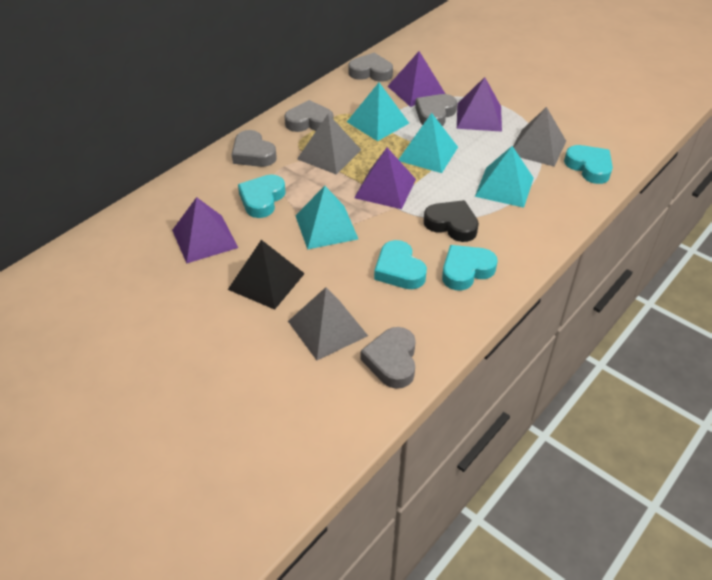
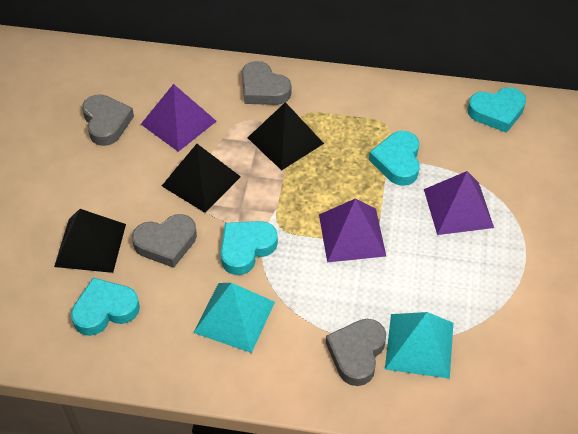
black heart: [424,200,479,242] = 1 -> none = 0
black pyramid: [228,240,305,310] = 1 -> [54,209,126,273] [162,144,241,213] [248,102,324,171] = 3
grey heart: [232,130,277,167] [284,100,334,132] [349,53,393,82] [361,327,416,389] [415,94,457,126] = 5 -> [82,94,134,146] [132,214,197,268] [242,61,291,105] [326,319,386,386] = 4
grey pyramid: [288,287,368,360] [297,114,361,175] [513,107,566,167] = 3 -> none = 0
purple pyramid: [172,197,238,264] [354,148,416,209] [387,51,445,107] [457,77,502,132] = 4 -> [141,84,217,152] [319,198,386,262] [424,171,494,235] = 3
turquoise pyramid: [295,186,358,250] [347,83,409,141] [398,113,458,173] [475,146,534,208] = 4 -> [193,283,275,353] [385,312,453,379] = 2

